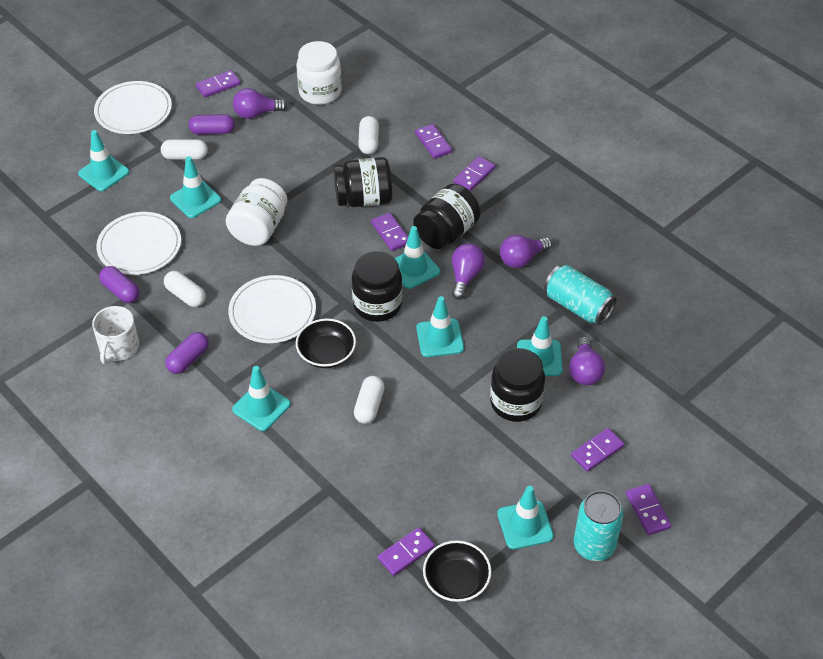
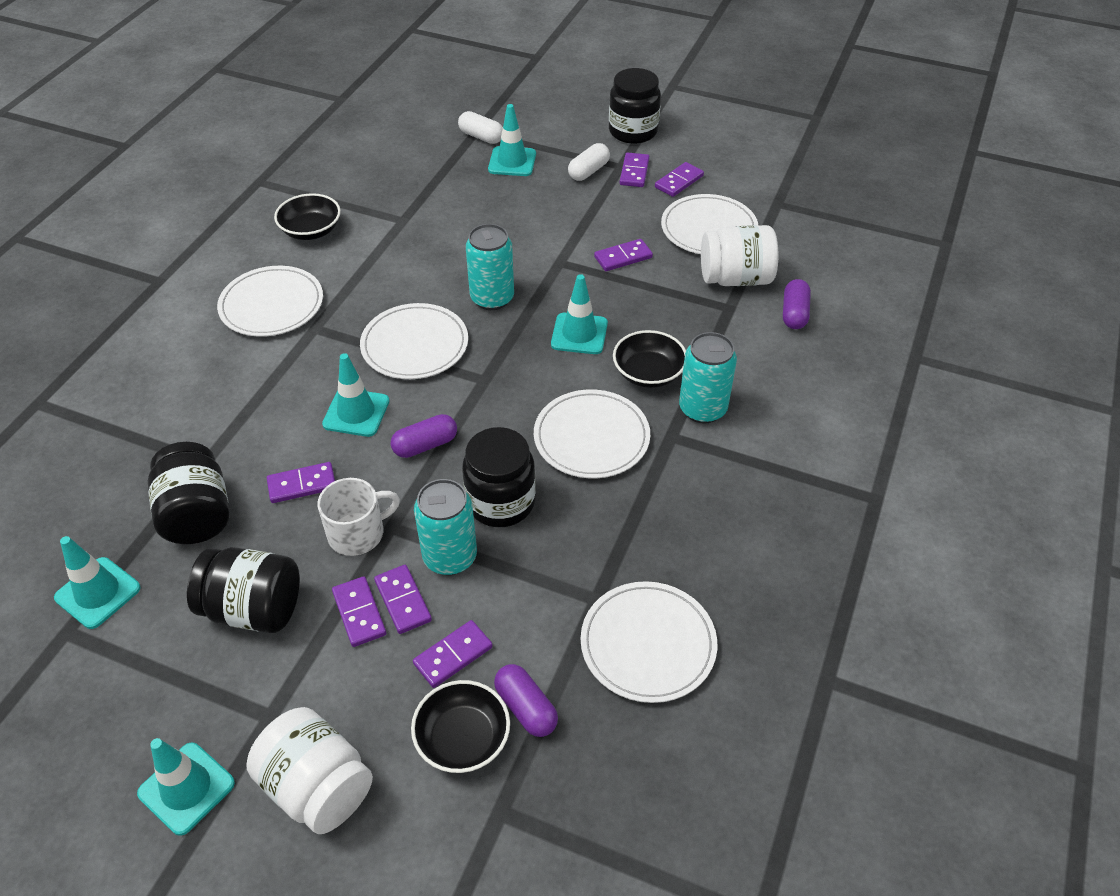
black bowl: [296,318,356,368] [423,540,491,602] = 2 -> [274,193,341,240] [411,680,510,773] [613,330,686,388] = 3
purple light bulb: [233,88,287,119] [452,243,485,300] [500,235,552,268] [569,336,605,385] = 4 -> none = 0
turquoise can: [544,265,617,325] [574,491,624,561] = 2 -> [414,479,477,575] [466,224,514,310] [679,332,737,423] = 3
turquoise traffic cone: [78,130,129,191] [170,156,221,218] [232,366,291,431] [395,226,440,289] [416,296,464,357] [497,486,554,549] [517,316,563,376] = 7 -> [54,536,141,629] [137,738,235,836] [322,353,389,437] [488,104,536,176] [551,274,608,354] = 5
white capsule: [161,139,208,159] [164,271,206,307] [354,376,385,424] [358,116,379,154] = 4 -> [458,111,503,144] [568,143,610,181] = 2
white plate: [94,81,172,134] [96,212,181,275] [228,275,316,343] = 3 -> [217,266,323,337] [360,303,468,379] [534,389,650,478] [581,581,717,703] [661,194,758,254] = 5

